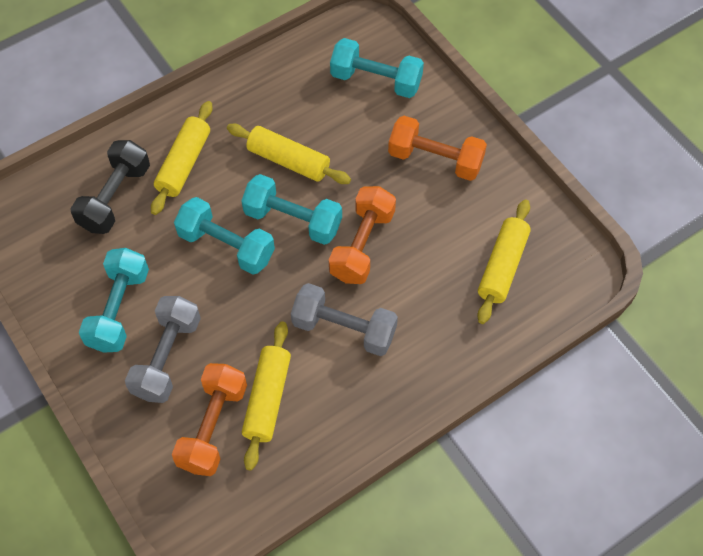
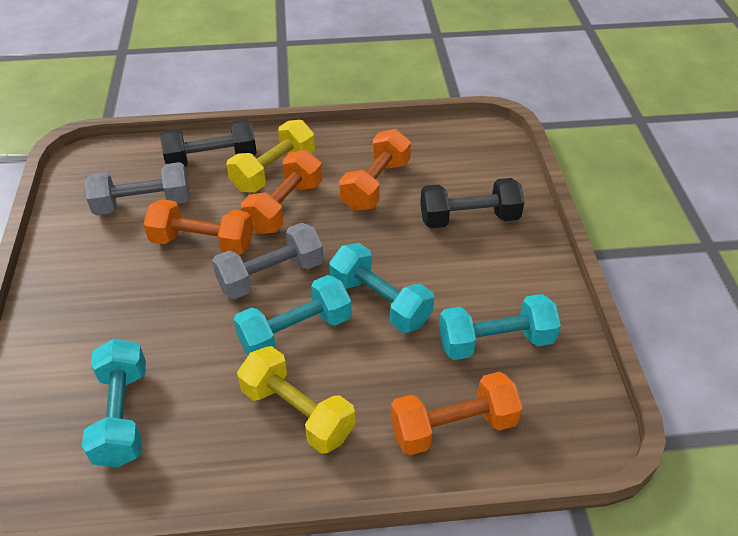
black dumbbell: [70,140,150,234] = 1 -> [160,120,257,167] [420,178,524,228] = 2
orange dumbbell: [172,363,247,476] [329,186,396,284] [388,116,487,181] = 3 -> [143,199,253,255] [241,150,322,234] [339,129,411,211] [390,372,523,455] = 4
yellow dumbbell: none = 0 -> [226,120,315,193] [237,346,355,454] = 2
yellow rolling pin: [151,101,213,215] [227,124,351,184] [242,321,291,470] [477,199,531,324] = 4 -> none = 0

